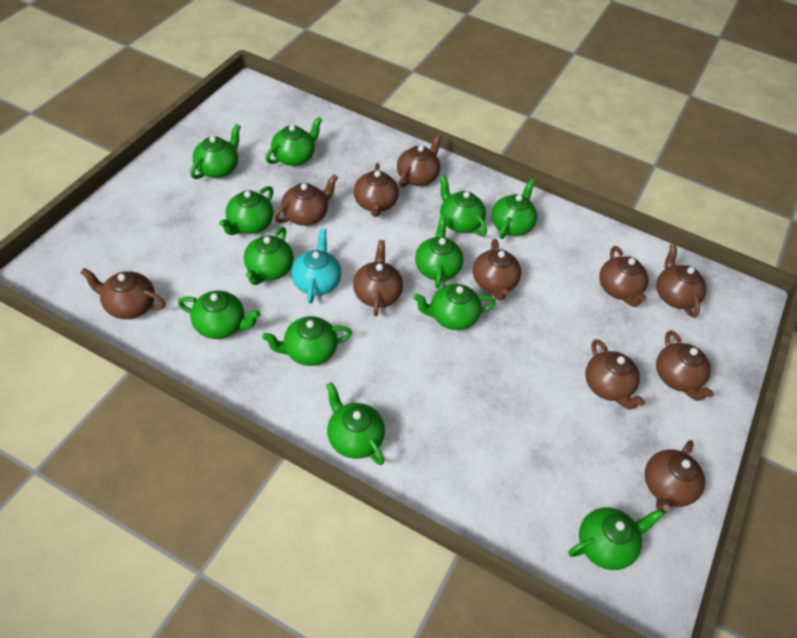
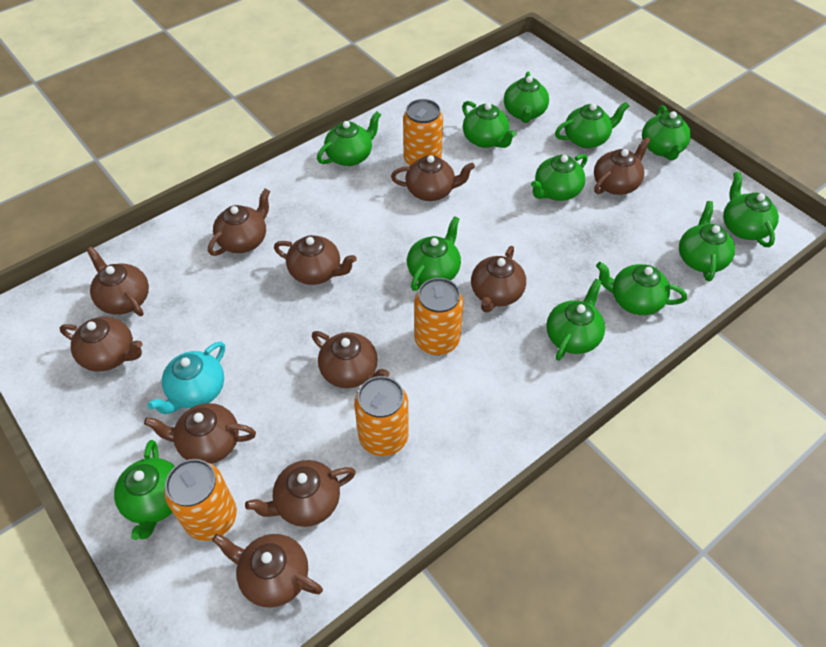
orange can: none = 0 -> [164,459,237,541] [354,376,409,456] [403,99,443,166] [414,278,464,355] = 4

